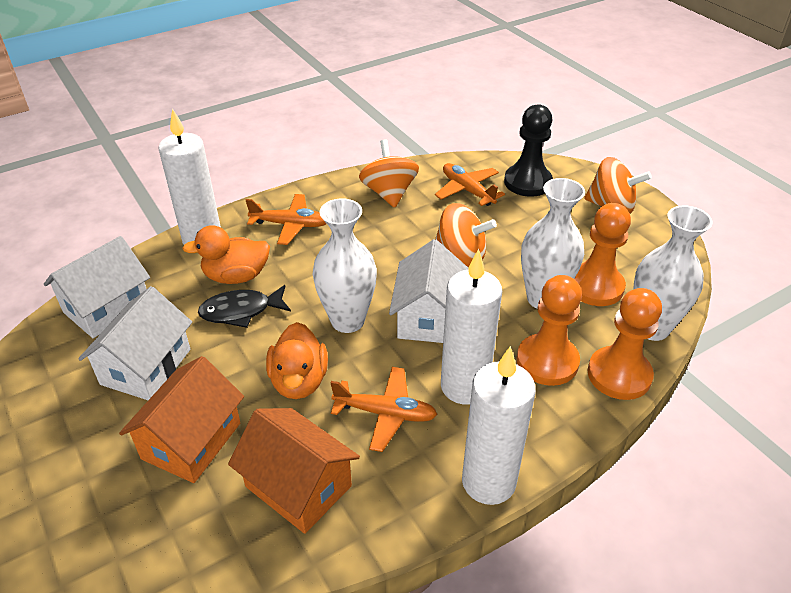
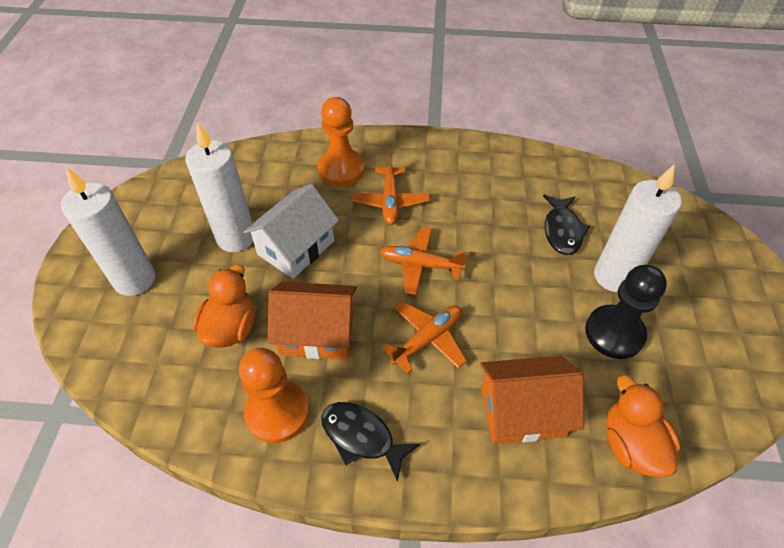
black fish: [198,285,291,328] = 1 -> [321,402,420,482] [543,194,590,255] = 2
orange pawn: [517,275,582,386] [575,203,631,306] [588,288,662,400] = 3 -> [239,348,309,443] [318,97,365,186] = 2
orange spinning top: [359,139,419,208] [435,203,497,267] [584,157,652,214] = 3 -> none = 0
white house: [44,236,150,338] [78,286,192,400] [389,239,468,343] = 3 -> [243,184,339,279] = 1
white vase: [313,198,377,333] [521,178,585,309] [634,205,713,341] = 3 -> none = 0

